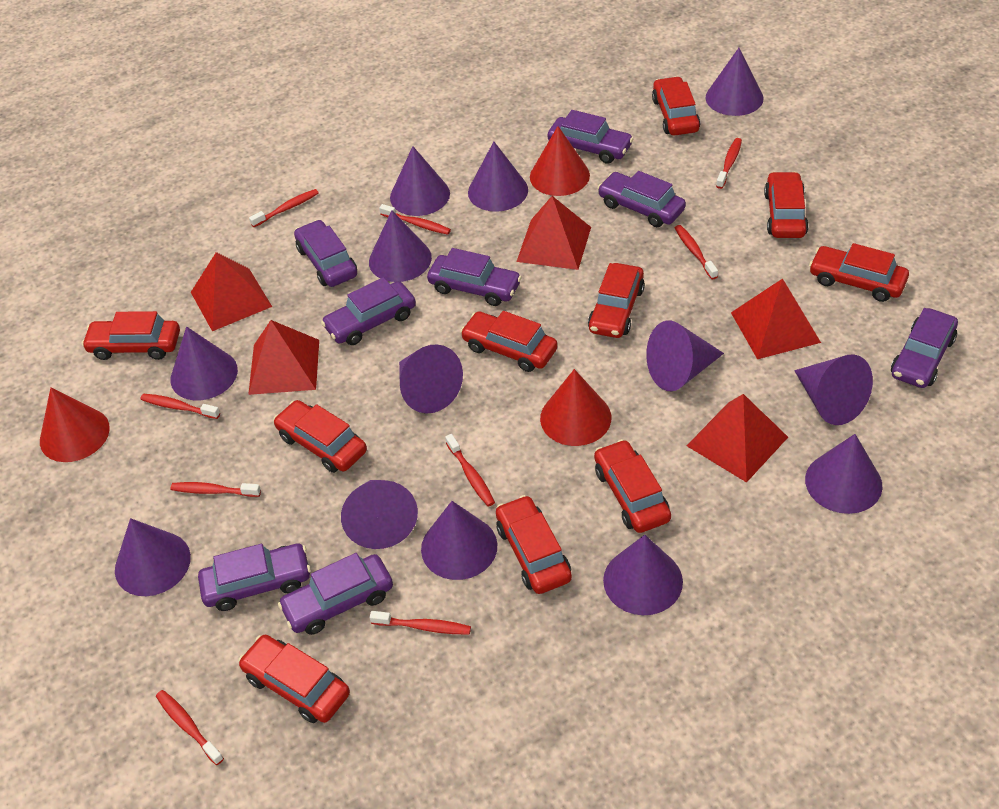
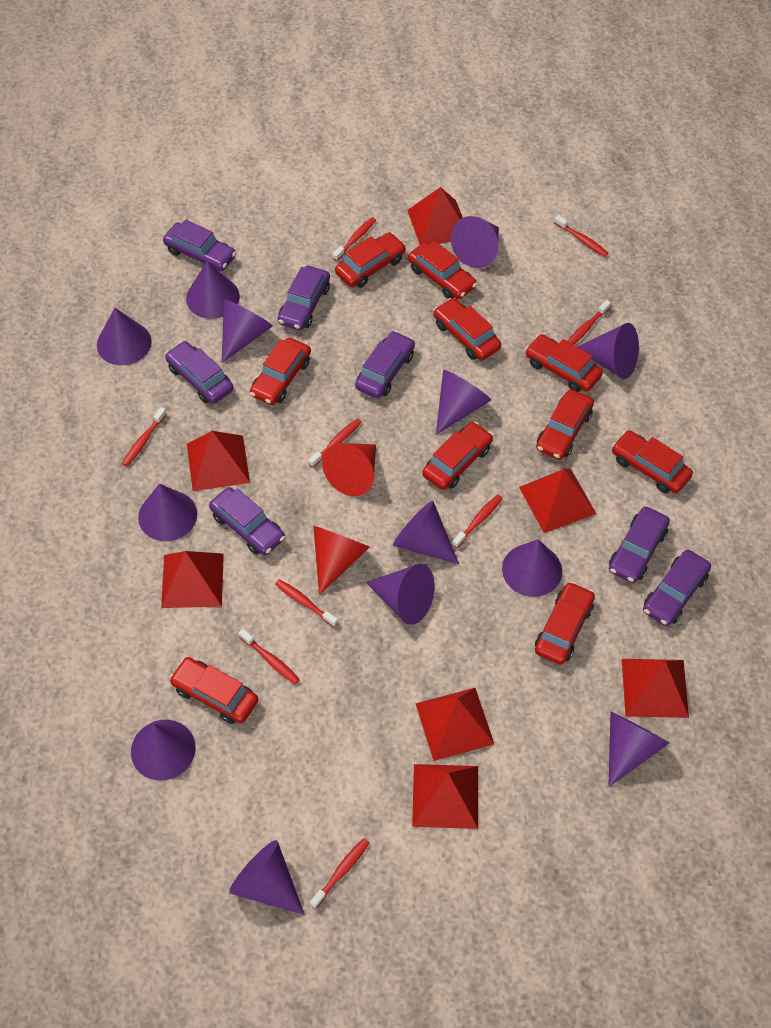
purple car: [198,544,311,611] [278,553,393,635] [294,220,357,287] [321,277,416,345] [427,248,522,306] [548,110,634,164] [598,171,686,227] [891,308,958,388] = 8 -> [163,219,236,271] [165,341,234,404] [209,487,285,555] [278,266,330,330] [355,331,415,399] [609,507,670,583] [643,550,711,626] = 7
red cone: [40,388,110,462] [530,126,590,196] [540,369,611,446] = 3 -> [313,526,369,595] [322,443,376,496] = 2
red pyramid: [191,252,272,331] [248,320,319,395] [516,196,591,270] [687,394,788,483] [731,278,821,359] = 5 -> [161,551,224,608] [187,431,250,491] [407,187,463,245] [412,764,478,829] [415,688,494,761] [519,468,596,533] [622,659,689,718] = 7

